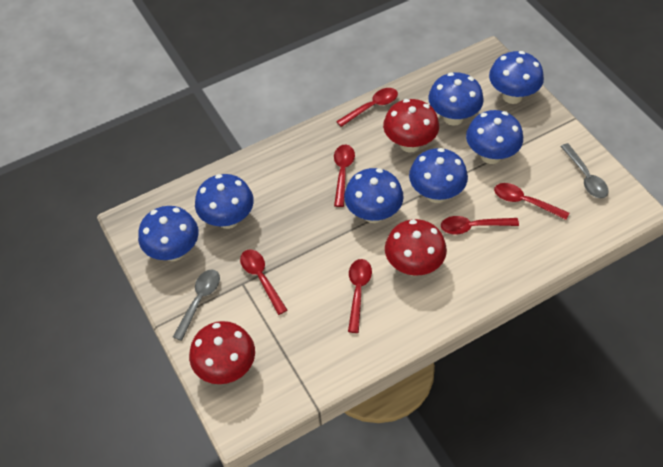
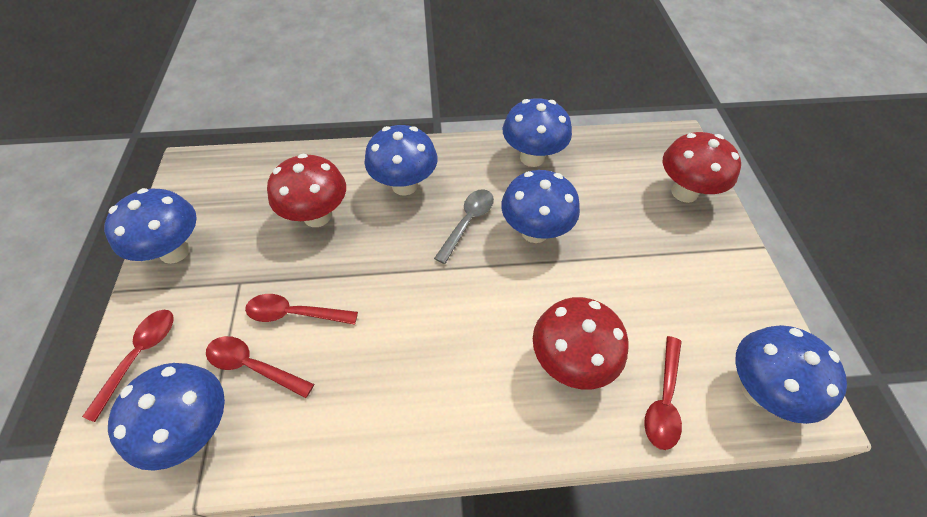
blue mushroom: [138,206,199,261] [195,174,254,229] [344,168,404,223] [409,148,468,203] [428,73,484,126] [466,110,523,164] [489,51,544,104] = 7 -> [104,188,197,264] [108,363,225,471] [364,125,437,196] [501,170,580,243] [503,98,572,167] [735,325,847,424] = 6
grey spoon: [173,269,220,341] [560,143,609,198] = 2 -> [434,189,494,264] = 1
red spoon: [240,250,287,315] [334,145,355,207] [336,88,398,127] [348,259,372,333] [441,216,519,235] [494,183,569,220] = 6 -> [82,310,174,422] [206,336,314,398] [245,294,358,325] [644,336,682,450] = 4

